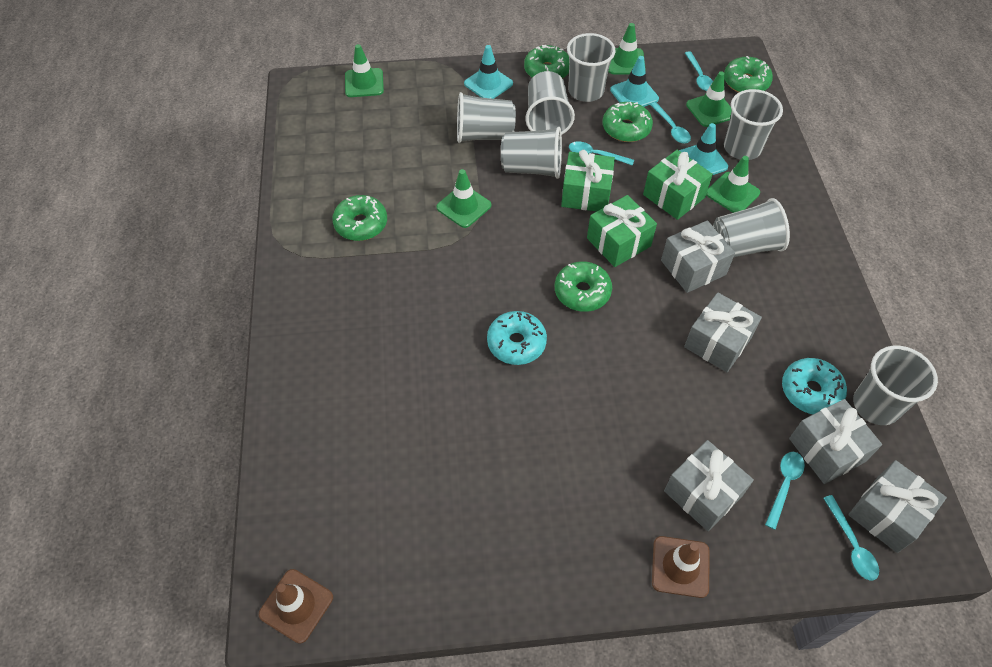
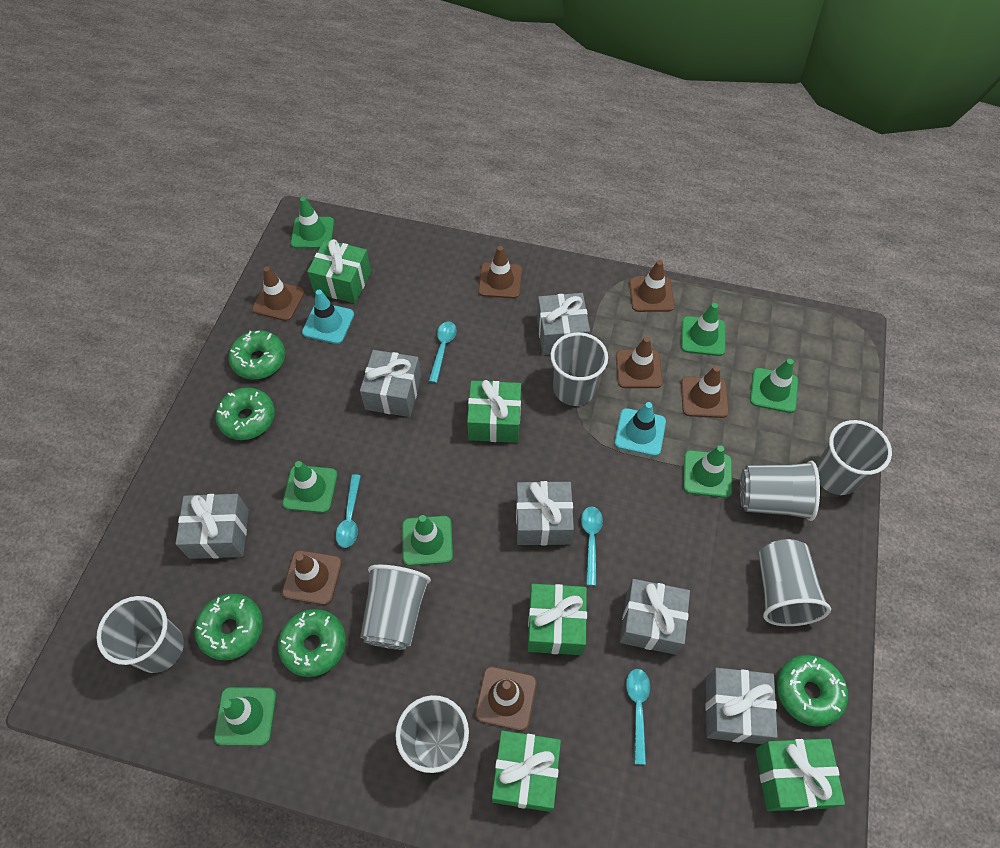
brown traffic cone: [259,569,333,644] [652,536,710,598] = 2 -> [252,266,305,321] [282,550,342,605] [475,666,537,731] [478,246,522,299] [616,337,663,388] [629,260,674,312] [681,366,729,418] = 7
green gift: [561,150,615,211] [587,195,657,267] [643,150,713,220] = 3 -> [307,239,371,303] [467,380,521,443] [492,730,561,812] [528,584,587,655] [755,739,845,811] = 5
green traffic cone: [345,44,384,97] [436,169,491,228] [608,23,646,75] [686,71,732,127] [706,156,760,213] = 5 -> [214,687,276,746] [282,461,338,513] [291,197,334,249] [402,515,453,566] [681,303,725,356] [683,445,732,498] [750,359,798,413] = 7
grey gift: [661,220,735,293] [664,440,754,531] [684,292,762,372] [789,399,882,484] [848,460,947,553] = 5 -> [175,494,249,559] [360,350,421,417] [516,481,574,545] [537,293,590,355] [620,579,690,655] [705,668,778,744] = 6
turquoise donut: [487,311,547,365] [782,358,847,414] = 2 -> none = 0
turquoise spoon: [569,141,634,166] [650,102,691,144] [685,51,713,91] [765,452,805,530] [823,495,879,581] = 5 -> [336,474,361,548] [429,322,457,383] [581,506,603,586] [626,669,650,765] = 4
turquoise traffic cone: [464,45,513,99] [610,56,659,107] [679,123,728,175] = 3 -> [302,290,354,344] [615,402,666,456] = 2

